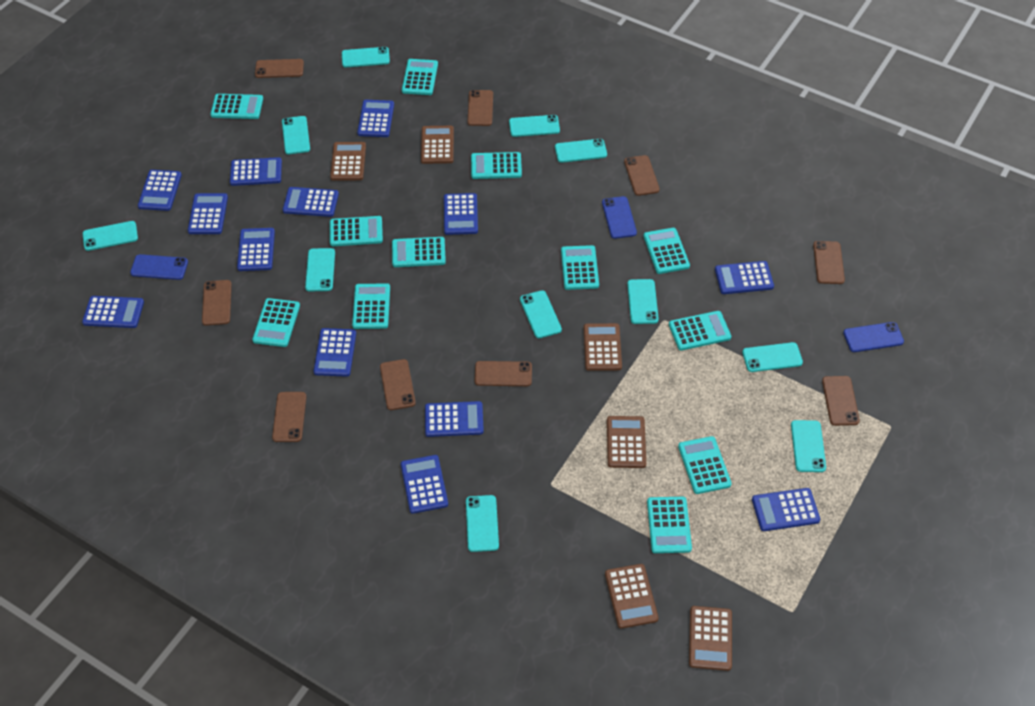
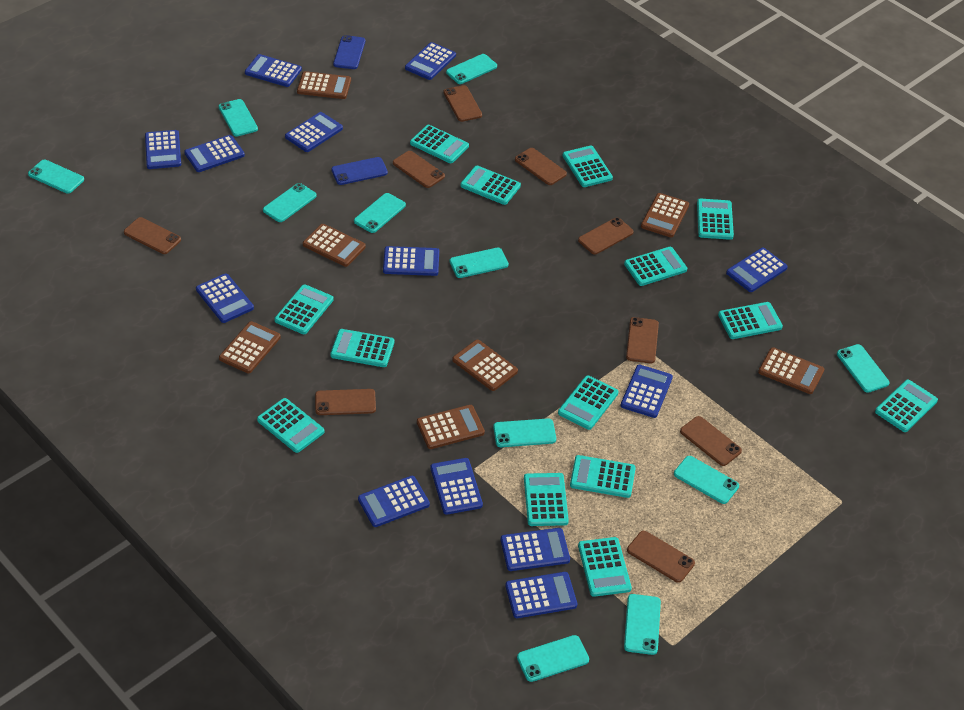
blue phone: [130,254,188,280] [602,196,637,239] [843,322,904,352] = 3 -> [331,157,388,185] [333,35,365,69] = 2
brown calculator: [330,142,366,180] [421,126,454,164] [584,323,622,371] [605,564,659,628] [607,416,646,468] [689,606,732,671] = 6 -> [219,321,281,373] [297,71,351,99] [303,224,366,267] [417,405,485,449] [452,340,518,391] [641,193,689,237] [758,347,824,394] = 7
turquoise calculator: [211,94,263,119] [252,298,300,347] [330,216,383,246] [352,283,390,329] [392,237,446,267] [402,59,438,95] [471,152,522,179] [561,245,599,290] [643,228,690,274] [647,497,692,553] [669,311,731,350] [678,436,732,494] = 12 -> [257,398,324,453] [274,284,334,334] [330,329,394,367] [410,125,469,163] [460,166,521,205] [524,473,569,526] [558,375,618,430] [563,145,613,187] [570,455,636,498] [578,537,632,597] [624,247,687,286] [697,199,734,240] [718,302,783,339] [875,380,938,432] = 14

